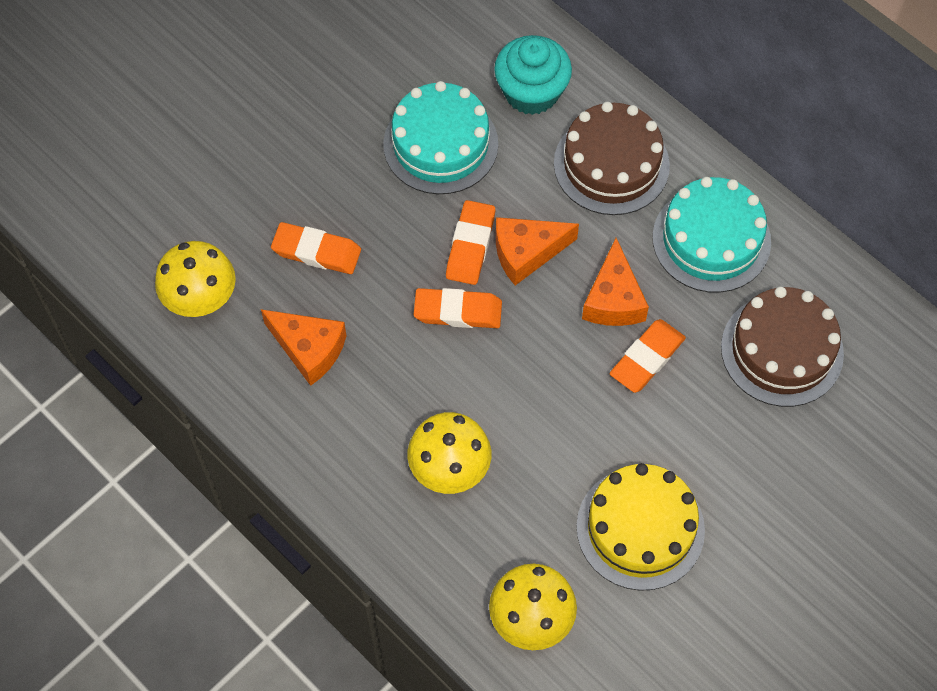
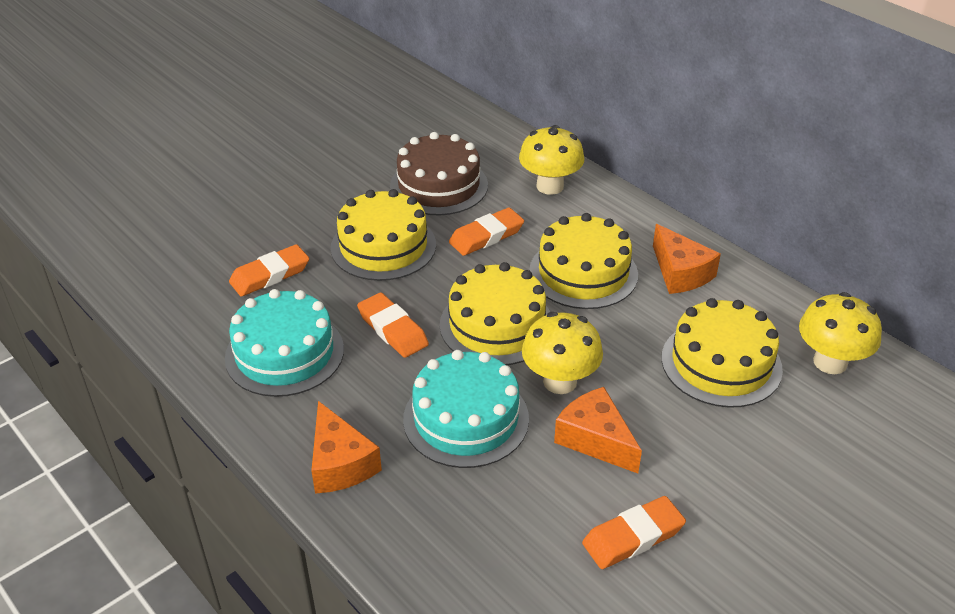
brown cake: [554,102,670,215] [721,287,844,407] = 2 -> [390,132,488,215] = 1
turquoise cupcake: [494,35,572,115] = 1 -> none = 0
yellow cake: [576,463,705,591] = 1 -> [331,189,436,281] [440,262,550,365] [529,213,638,309] [661,298,783,408] = 4

